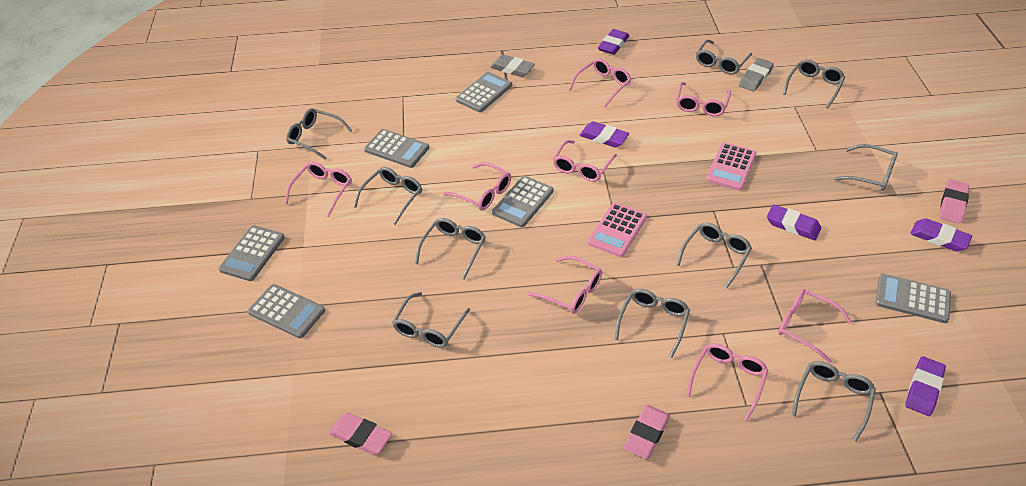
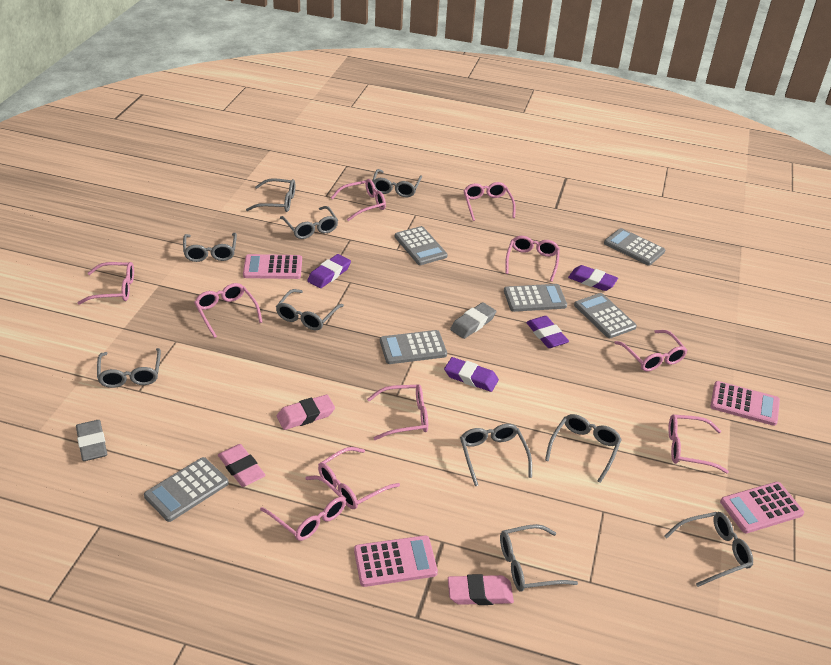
pink calculator: [588,202,647,257] [706,142,756,190] = 2 -> [243,254,302,279] [354,535,438,587] [710,381,780,426] [720,482,804,533] = 4
pink glasses: [285,162,352,218] [443,162,511,210] [527,256,602,314] [553,140,617,182] [569,58,631,108] [676,82,731,116] [686,343,768,421] [778,289,852,363] = 8 -> [78,262,134,305] [194,283,262,338] [260,476,346,541] [318,447,400,509] [331,179,386,221] [367,384,428,440] [463,182,516,221] [505,236,560,282] [614,330,687,372] [668,414,729,474] = 10
purple eraser: [580,121,629,148] [598,29,629,55] [767,204,821,240] [905,356,946,416] [910,218,972,251] = 5 -> [307,254,351,288] [444,357,499,392] [526,316,569,348] [568,265,618,291] = 4

